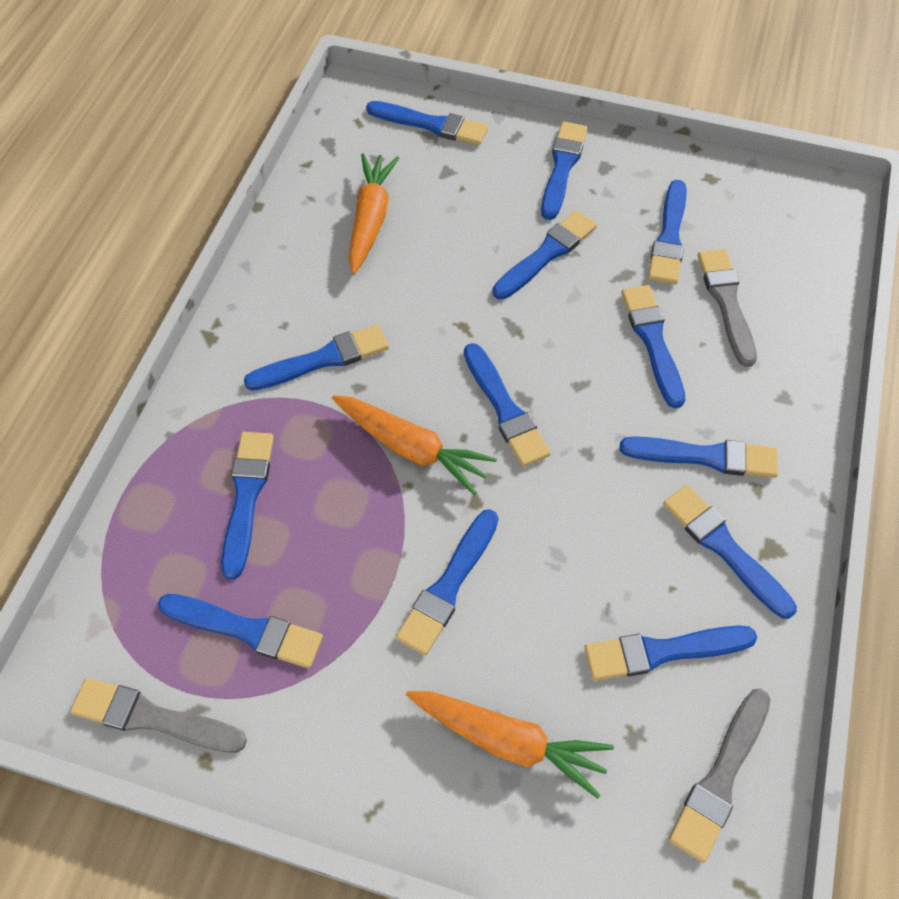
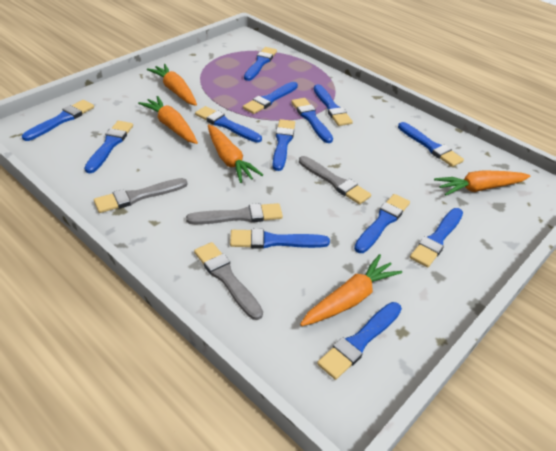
grey brush: [70,678,247,753] [669,689,771,862] [697,249,757,367] = 3 -> [94,178,187,213] [186,203,283,224] [194,242,263,320] [299,156,371,204] = 4
orange carrot: [332,395,497,495] [348,153,399,274] [406,691,614,799] = 3 -> [138,96,198,144] [147,64,197,106] [208,124,263,183] [300,254,402,326] [434,170,531,196] = 5

